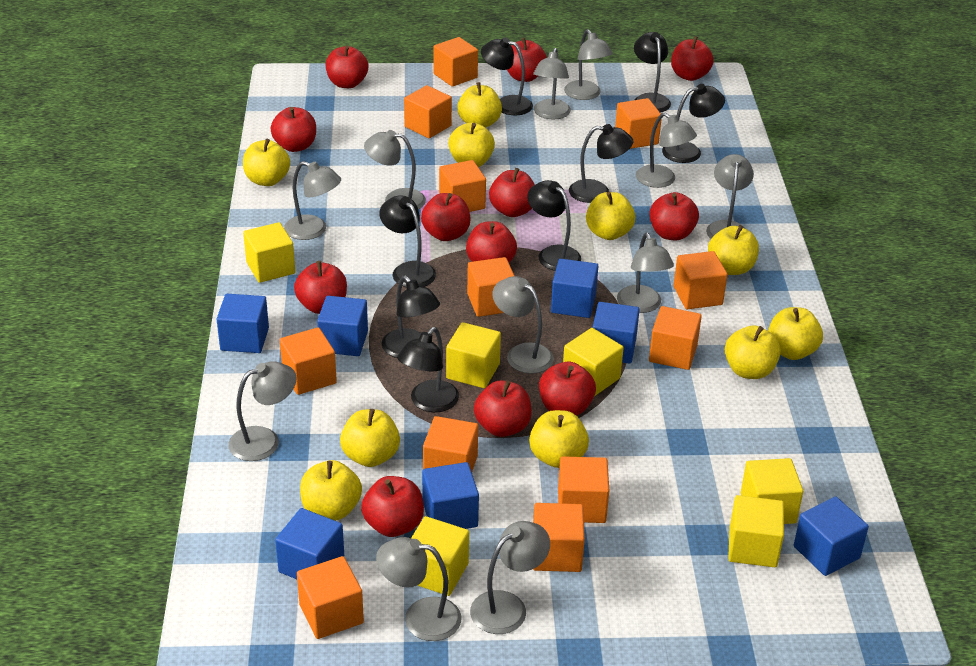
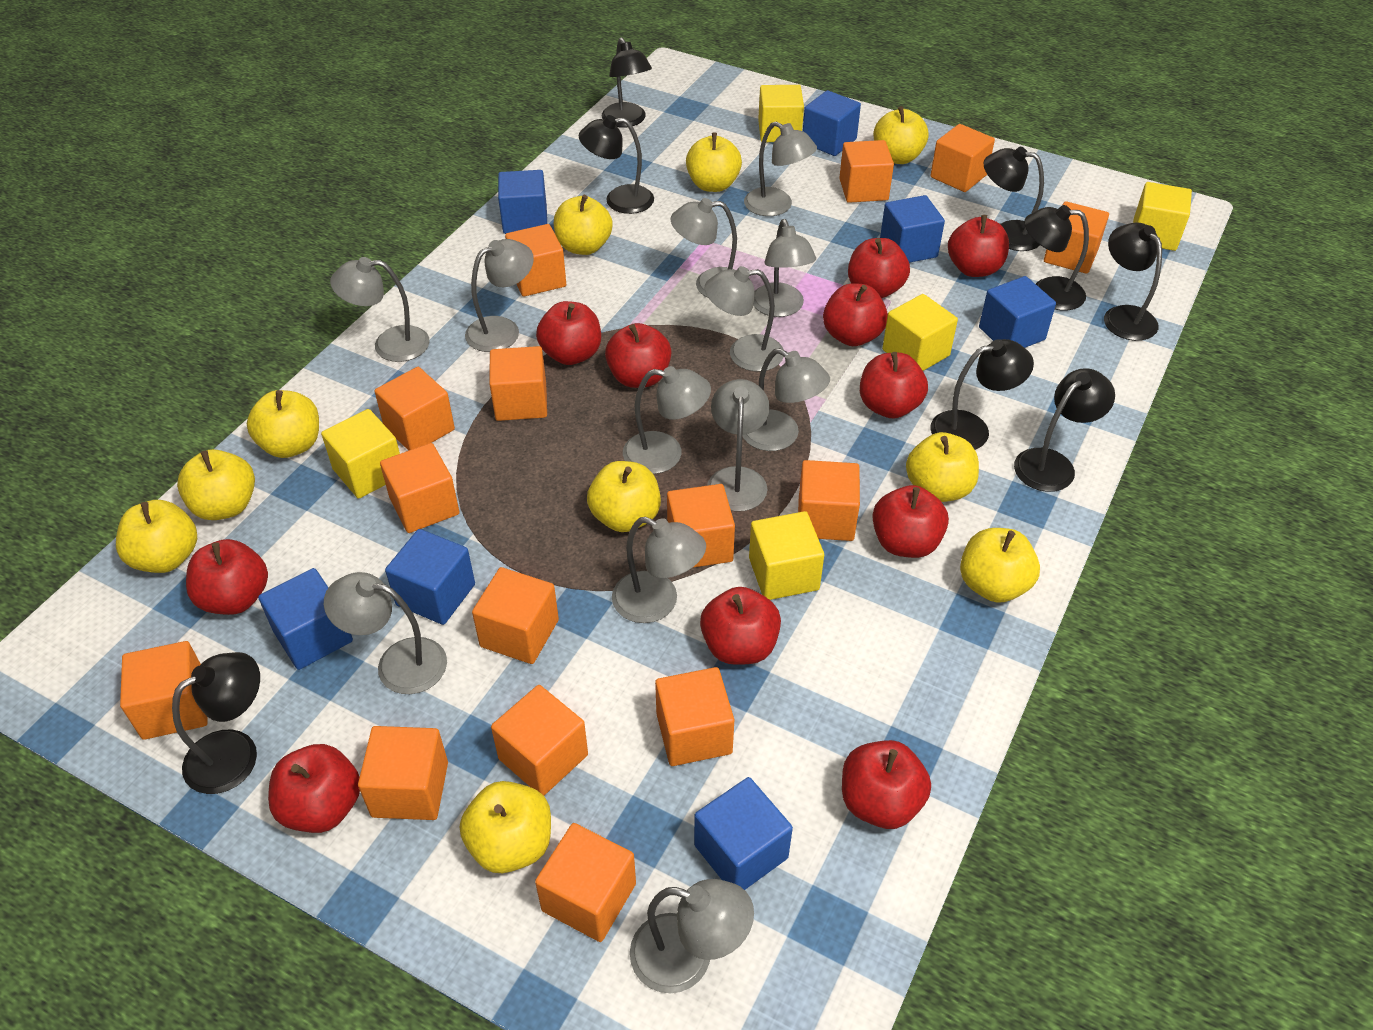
grey lamp: [228,361,297,461] [284,161,341,240] [364,130,426,209] [376,537,462,641] [470,521,550,634] [492,276,554,374] [533,48,571,120] [564,29,613,100] [617,233,674,313] [636,113,697,188] [706,154,754,239] = 11 -> [324,572,447,694] [330,257,430,362] [465,239,534,352] [612,517,706,623] [623,366,711,474] [630,879,754,993] [671,198,737,298] [705,266,784,372] [707,379,770,512] [743,348,830,451] [744,122,817,216] [753,219,816,317] = 12
orange cube: [280,327,337,395] [297,556,364,639] [404,85,452,138] [423,416,478,472] [433,37,478,87] [439,160,486,212] [467,257,515,317] [533,503,585,572] [558,456,609,523] [615,98,662,149] [649,306,702,370] [673,251,727,309] = 12 -> [120,641,208,740] [358,726,448,820] [374,367,455,451] [380,443,459,533] [472,567,559,664] [489,346,547,421] [491,685,588,796] [505,224,566,297] [535,823,636,942] [655,667,734,766] [667,484,735,568] [798,460,860,541] [839,140,894,203] [930,124,995,192] [1044,201,1109,274] = 15
red apple: [271,107,316,152] [294,261,347,314] [326,45,368,88] [361,476,424,537] [421,193,471,241] [466,221,517,262] [474,380,532,437] [489,168,535,217] [507,37,547,82] [539,362,596,416] [649,192,699,240] [671,36,714,81] = 12 -> [186,539,268,615] [268,744,360,833] [536,301,601,365] [605,323,671,388] [700,587,781,665] [823,283,888,346] [842,740,931,829] [848,238,910,298] [860,352,928,419] [872,485,949,558] [948,215,1009,277] = 11
yellow cube: [243,222,295,283] [411,516,469,596] [446,322,501,388] [563,328,624,396] [728,495,784,567] [741,458,803,524] = 6 -> [321,409,400,499] [749,511,824,600] [758,85,804,142] [882,294,958,371] [1133,182,1192,251] = 5

